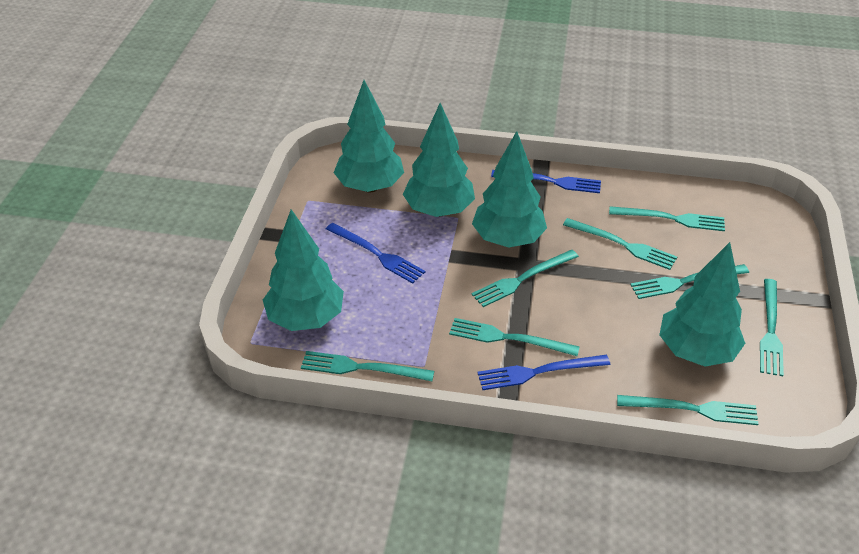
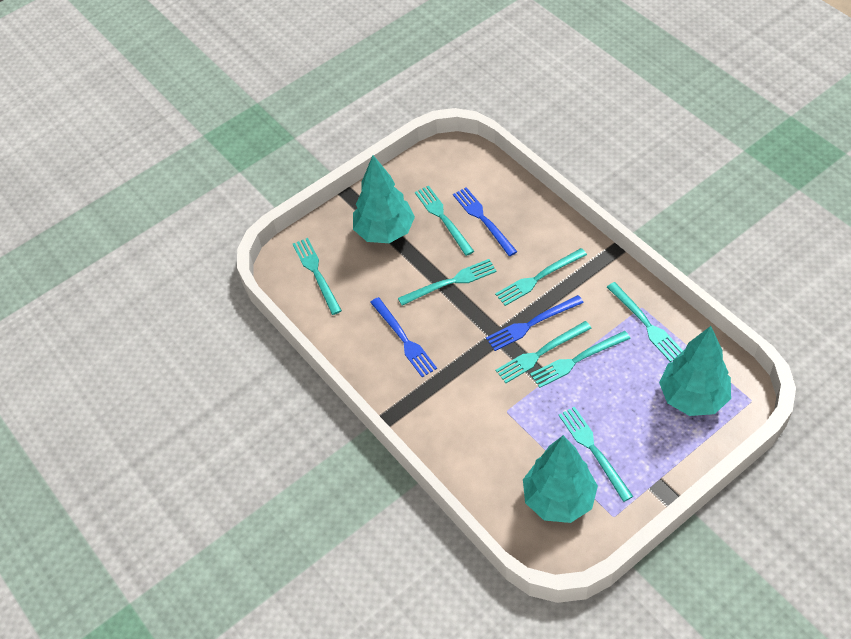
turquoise tree: [263,209,344,331] [334,80,404,192] [403,103,475,217] [472,131,547,248] [659,242,745,366] = 5 -> [353,155,415,243] [523,435,598,523] [659,326,731,416] = 3

